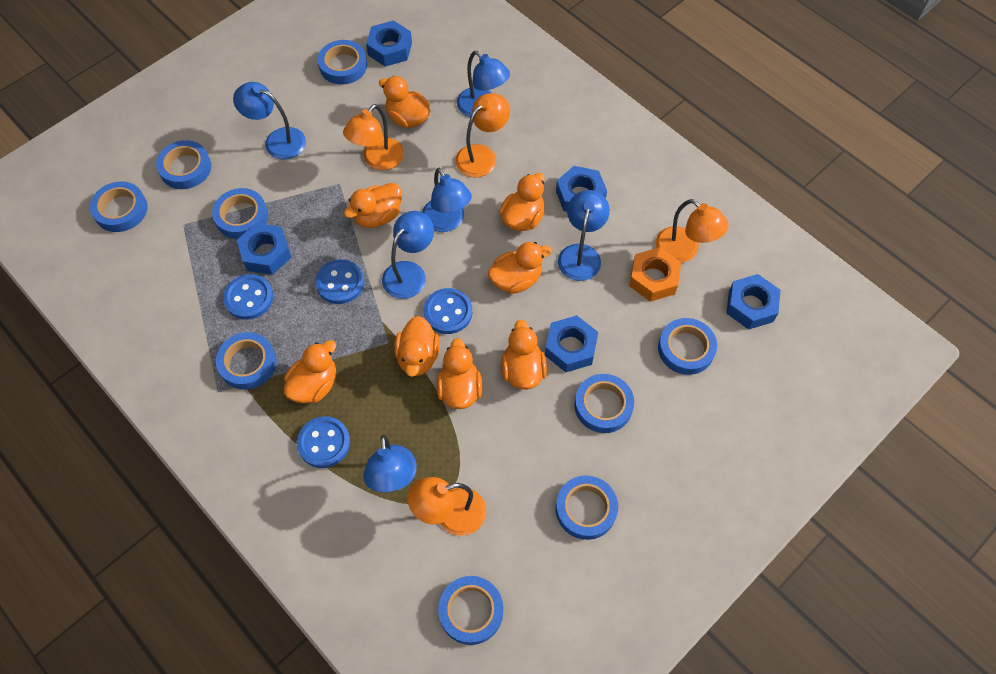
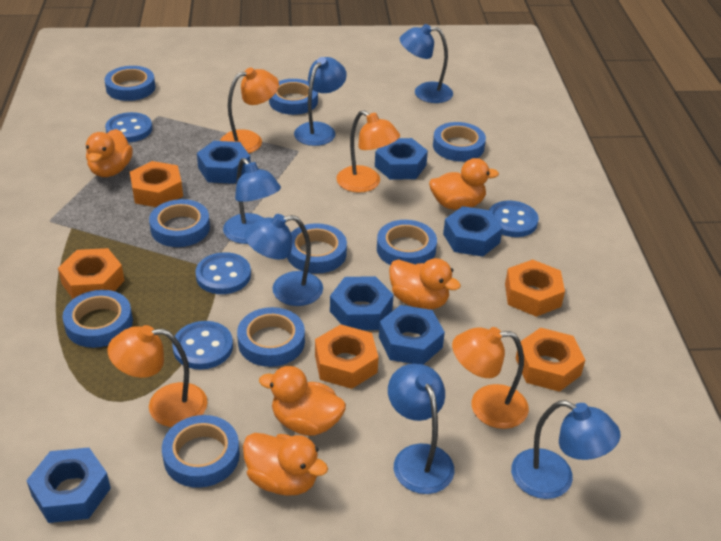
blue nut: [237,223,292,275] [366,20,412,67] [545,316,598,372] [556,166,607,212] [726,274,780,330] = 5 -> [26,448,111,523] [197,141,251,184] [330,276,394,330] [375,138,428,180] [379,305,445,365] [443,206,503,257] = 6
orange duck: [284,340,336,403] [344,183,401,228] [379,76,430,128] [394,316,440,377] [436,338,482,409] [488,242,552,294] [499,173,545,231] [501,320,547,390] = 8 -> [86,129,133,177] [243,433,328,496] [259,366,346,436] [389,258,461,310] [429,158,499,210] = 5
orange nut: [629,247,681,302] = 1 -> [58,248,125,299] [130,161,183,207] [315,324,379,389] [505,259,565,317] [516,328,585,392] = 5

